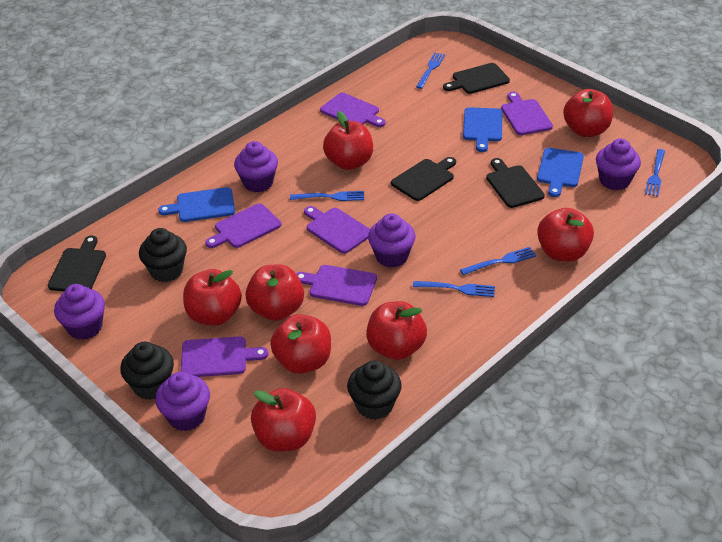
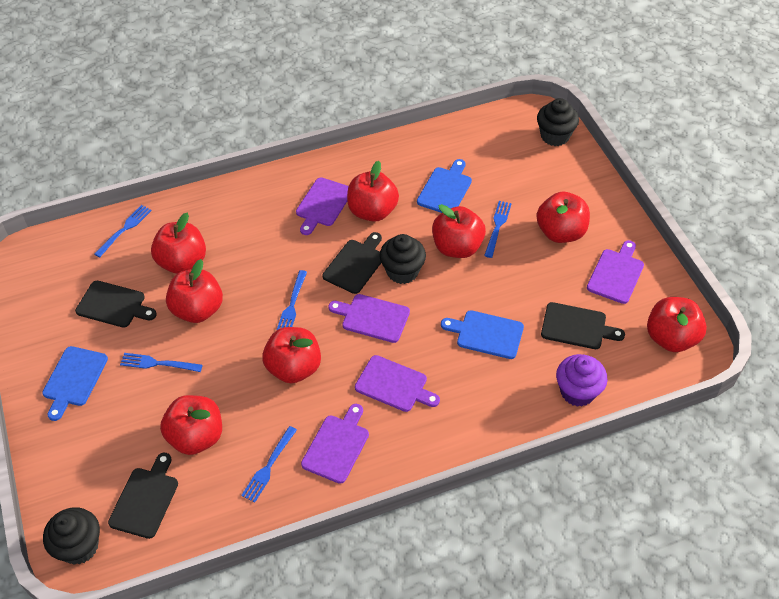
purple cupcake: [54,284,105,340] [155,372,210,431] [234,141,278,192] [368,213,415,268] [596,139,641,190] = 5 -> [556,354,608,407] = 1
purple cutting board: [181,336,268,377] [205,203,281,248] [296,265,377,306] [304,206,370,254] [320,93,385,127] [501,92,553,135] = 6 -> [296,177,349,235] [301,404,369,484] [328,294,410,343] [355,355,440,412] [587,240,644,304] = 5

